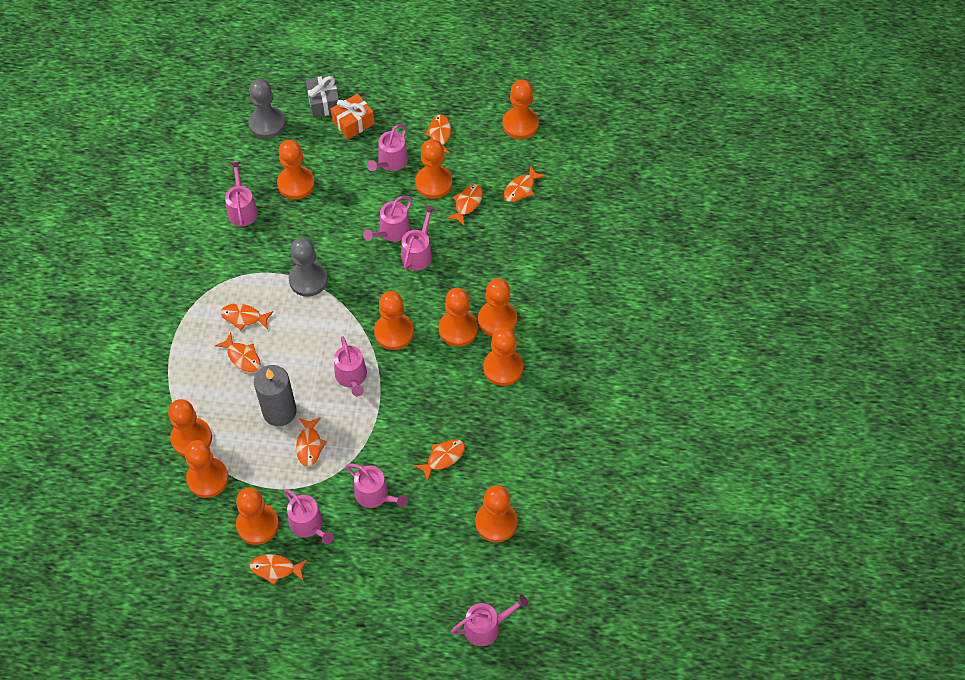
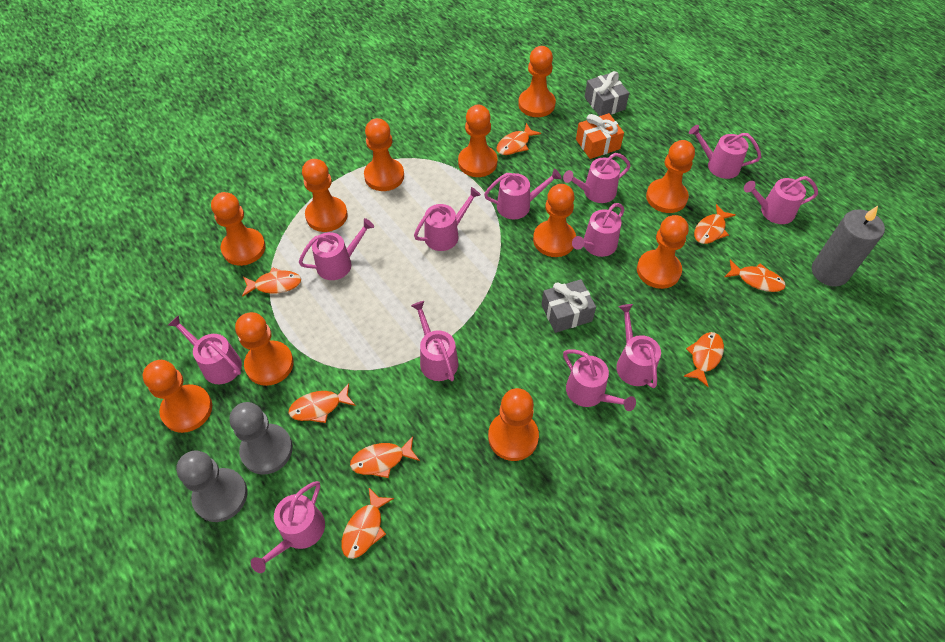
grey gift: [306,75,339,117] = 1 -> [541,279,596,333] [584,71,629,116] = 2
pink watering can: [225,161,258,226] [284,489,334,544] [334,336,367,397] [346,464,408,508] [363,196,412,242] [367,124,408,171] [401,206,435,271] [451,595,528,646] = 8 -> [168,315,242,384] [251,481,325,573] [299,218,374,280] [411,301,458,381] [414,187,481,251] [484,169,561,219] [563,153,631,203] [563,350,636,411] [572,203,624,257] [616,304,661,388] [689,125,761,179] [744,176,818,224] = 12

